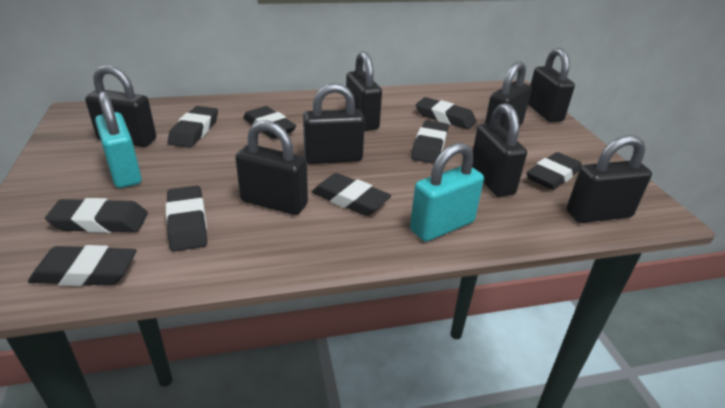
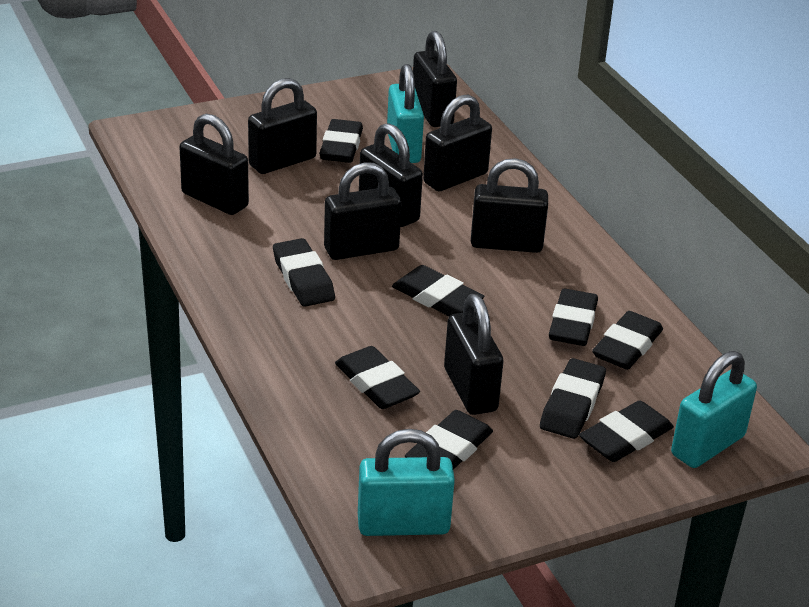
turquoise padlock: [95,91,142,188] [410,143,484,242] = 2 -> [358,429,455,536] [387,64,424,163] [671,351,757,468] = 3

